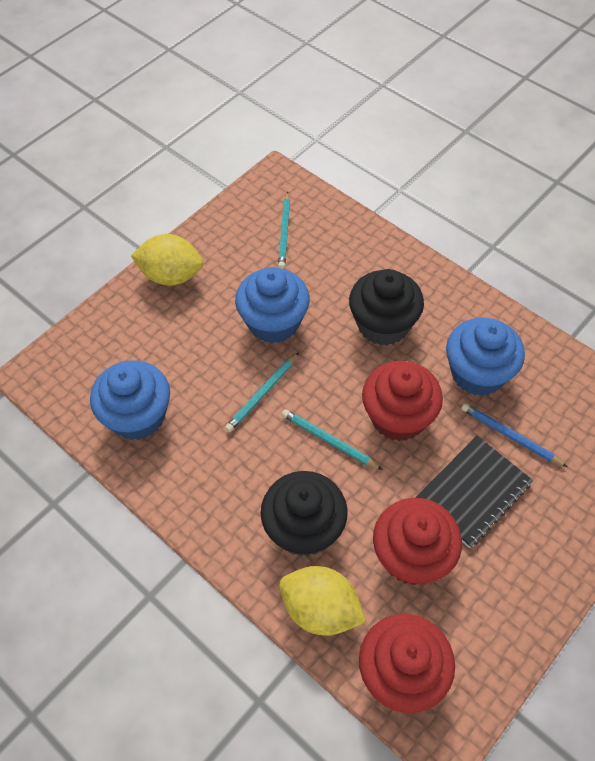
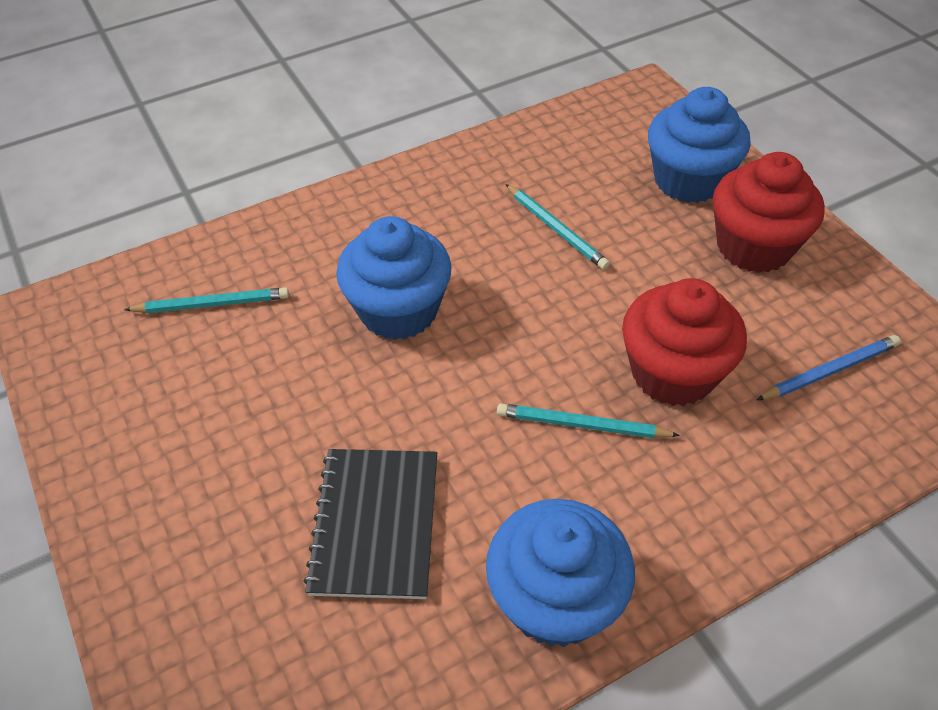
black cupcake: [261,471,348,556] [349,269,424,345] = 2 -> none = 0
red cupcake: [359,614,455,713] [362,361,443,441] [373,498,462,585] = 3 -> [622,278,747,406] [713,152,825,273] = 2
yellow lemon: [131,234,203,286] [279,566,366,636] = 2 -> none = 0

